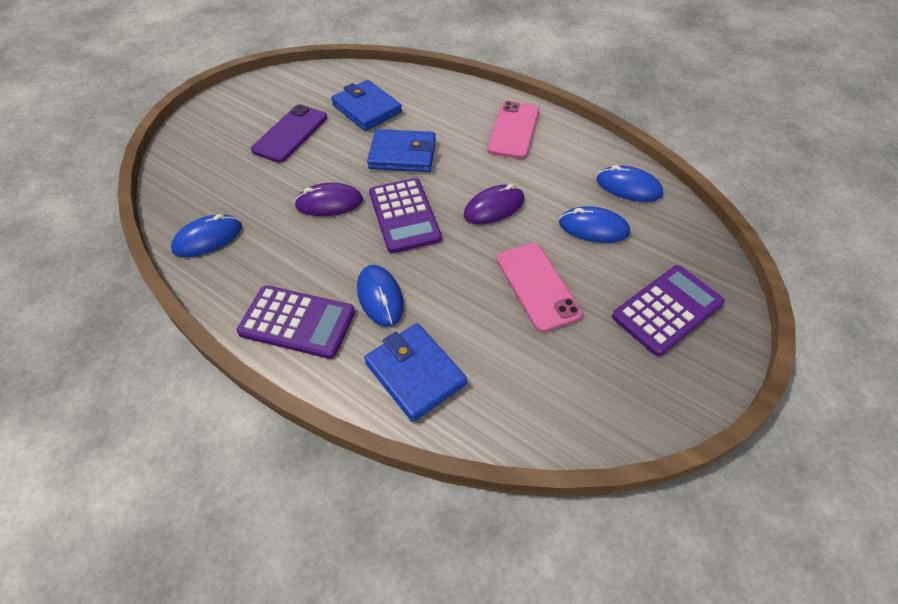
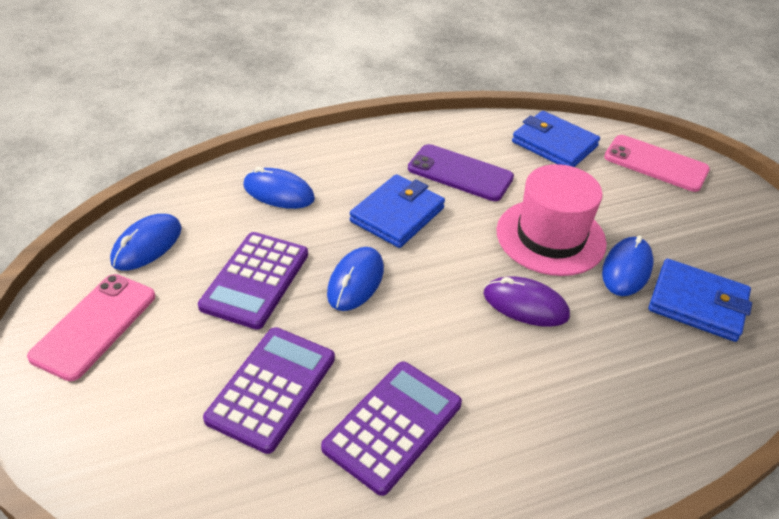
pink hat: none = 0 -> [496,164,607,276] = 1
purple mouse: [294,183,363,216] [464,184,524,224] = 2 -> [484,276,570,327] = 1

